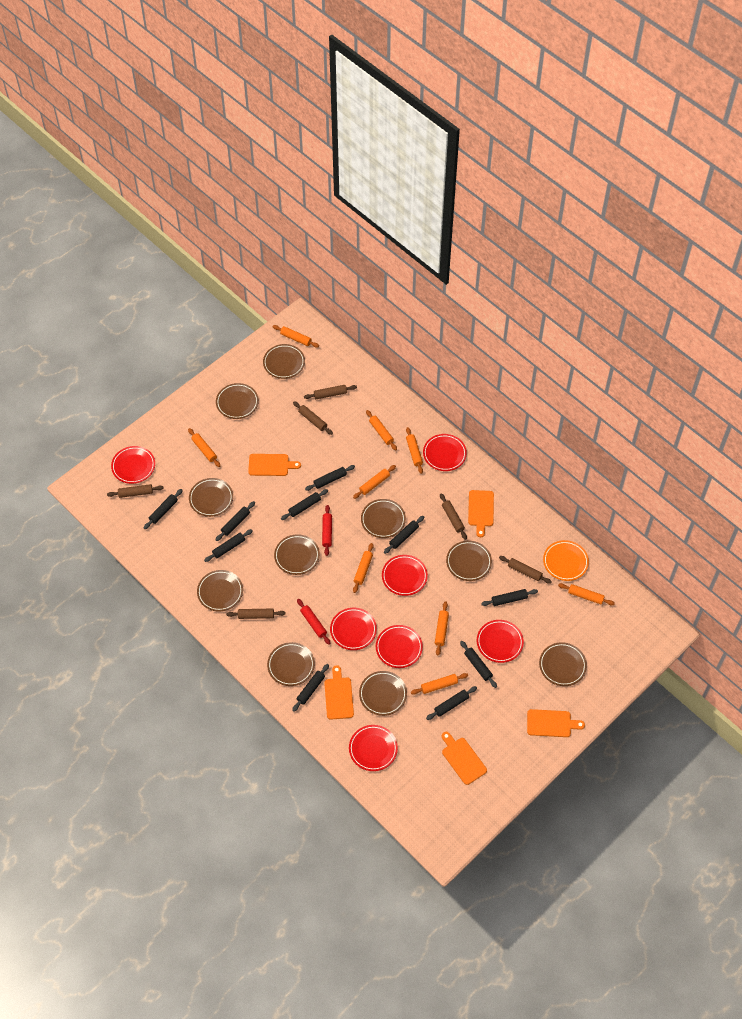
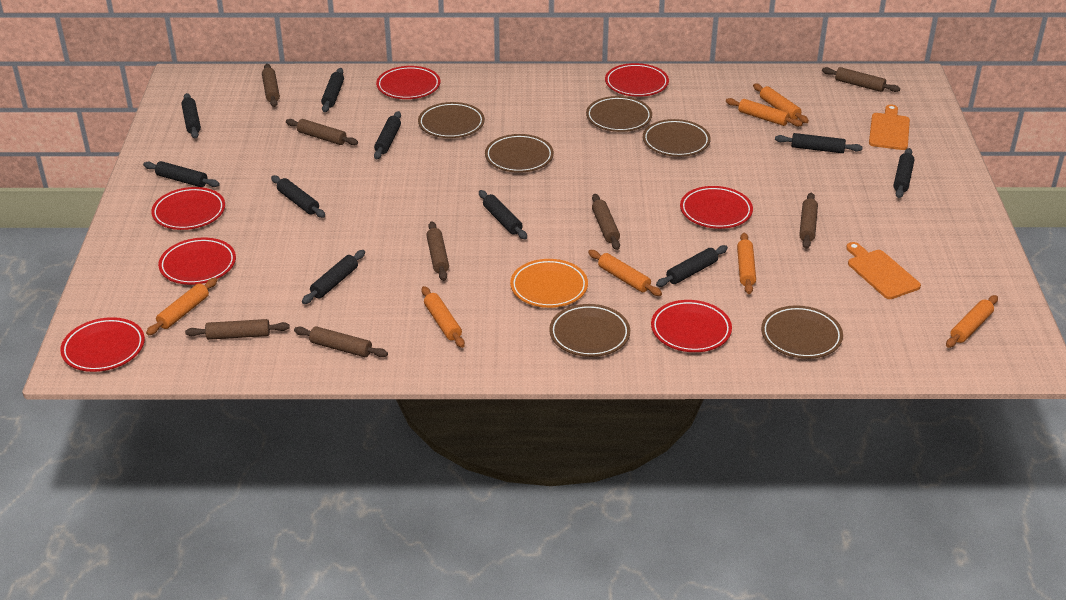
brown plate: [189,478,233,517] [197,570,243,611] [216,383,259,419] [263,344,305,379] [267,642,315,686] [274,534,320,575] [359,671,407,716] [361,499,406,538] [446,541,492,581] [539,642,587,686] = 10 -> [418,102,485,138] [485,134,554,173] [549,304,630,357] [586,96,652,132] [643,119,711,157] [761,305,843,359] = 6
brown rolling pin: [107,484,164,498] [226,608,286,619] [293,401,333,435] [304,385,357,399] [440,494,467,540] [499,556,552,584] = 6 -> [185,319,290,340] [262,64,280,107] [286,119,358,145] [294,326,388,357] [426,221,449,281] [592,194,620,250] [799,193,818,249] [822,67,900,92] = 8
orange cutting board: [248,454,301,476] [324,665,354,720] [442,732,487,785] [468,490,494,537] [527,709,585,737] = 5 -> [846,242,921,299] [869,105,910,150] = 2
orange rolling pin: [188,428,220,467] [273,325,319,348] [353,465,396,499] [353,543,373,593] [366,410,397,451] [406,427,423,474] [411,673,468,695] [435,601,449,656] [558,583,615,605] = 9 -> [146,278,217,335] [421,286,465,348] [588,250,662,296] [726,98,803,127] [737,233,756,294] [753,84,809,123] [946,295,998,348] = 7
red rolling pin: [297,599,331,645] [322,505,332,556] = 2 -> none = 0

